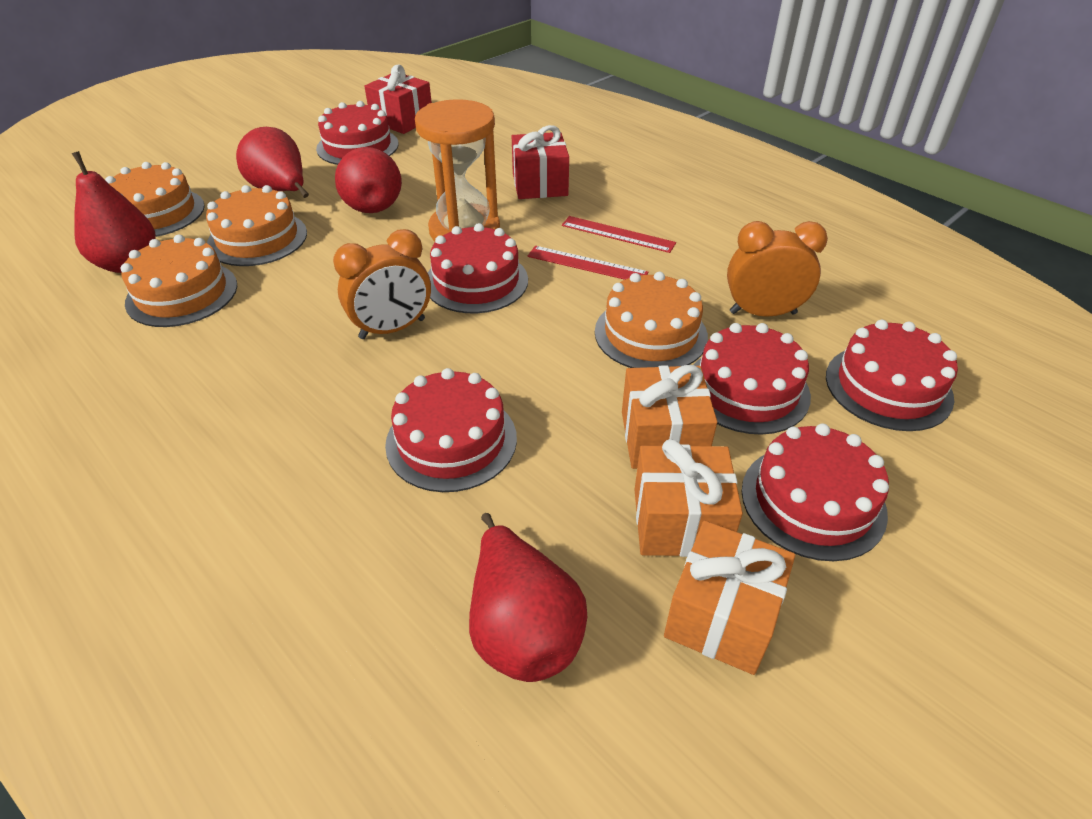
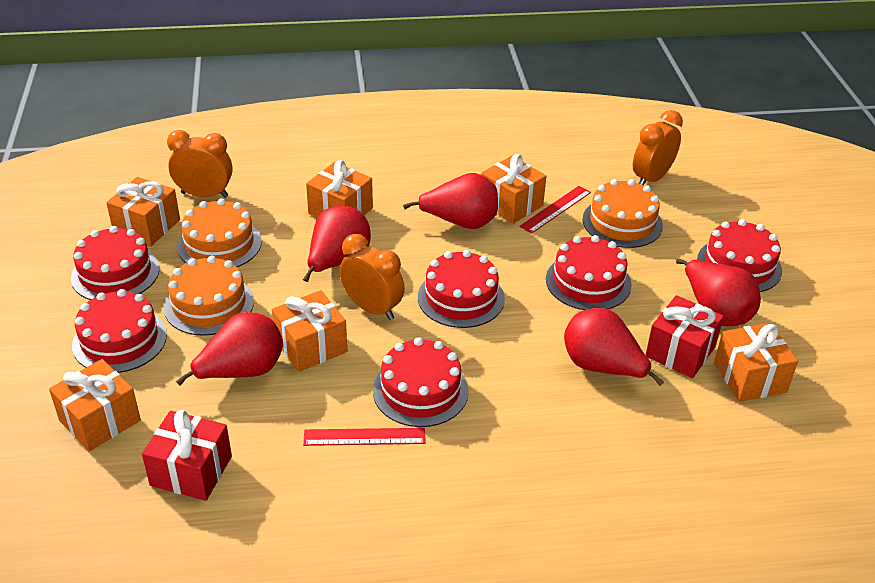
orange cake: [105,162,205,237] [120,235,237,327] [206,185,307,266] [595,272,708,368] = 4 -> [164,256,254,336] [177,198,261,267] [583,179,663,248] = 3
orange clock: [333,229,431,339] [727,221,828,317] = 2 -> [167,130,233,198] [340,234,405,320] [633,110,683,186] = 3
orange gift: [622,365,717,469] [634,439,743,557] [664,521,795,675] = 3 -> [49,359,141,451] [106,177,180,246] [272,290,347,372] [306,160,373,218] [481,154,546,224] [714,323,798,402] = 6
orange hourglass: [415,99,500,241] = 1 -> none = 0
red pear: [71,151,155,273] [236,127,309,198] [335,147,402,213] [469,513,587,682] = 4 -> [176,312,283,386] [303,205,371,282] [403,173,498,229] [564,308,664,386] [676,258,761,326] = 5

